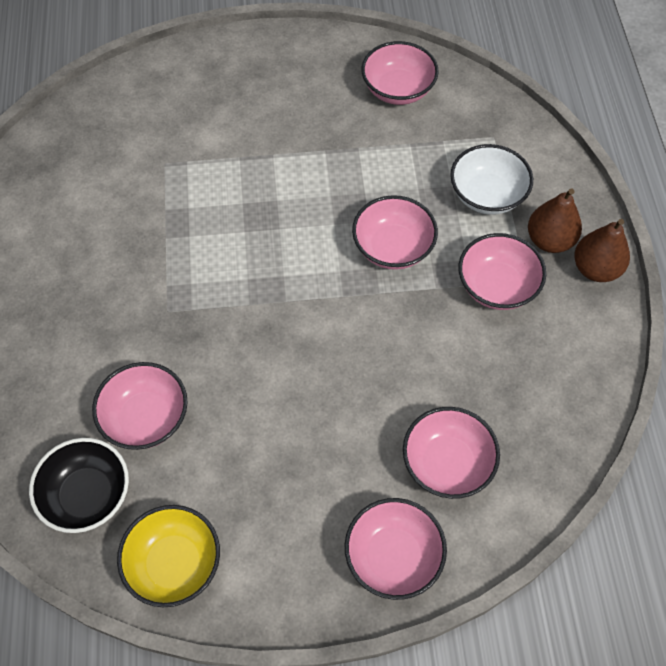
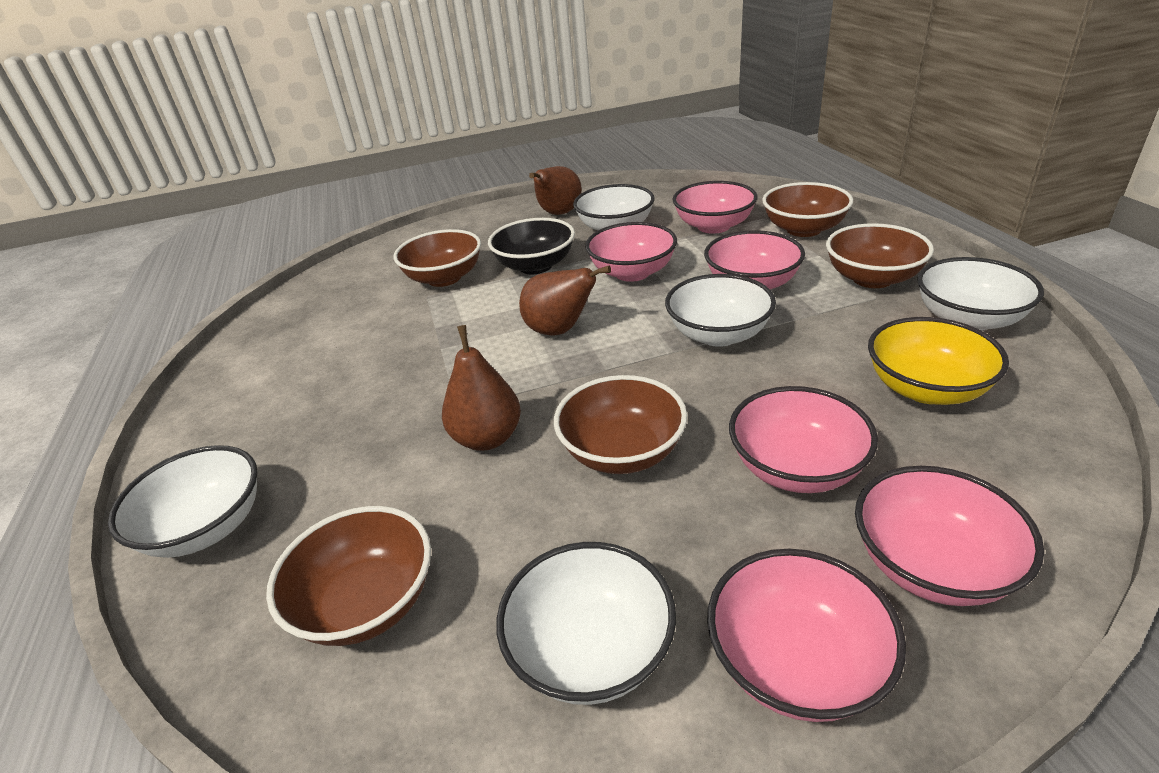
brown bowl: none = 0 -> [266,506,431,646] [393,229,481,287] [554,375,687,474] [762,182,853,237] [826,223,934,288] = 5
brown pear: [528,188,582,253] [574,219,630,282] = 2 -> [442,325,521,451] [519,266,611,335] [529,166,582,215] = 3
white bowl: [450,144,533,215] = 1 -> [108,445,258,558] [496,542,676,705] [573,184,654,230] [665,274,776,347] [917,257,1044,331] = 5

